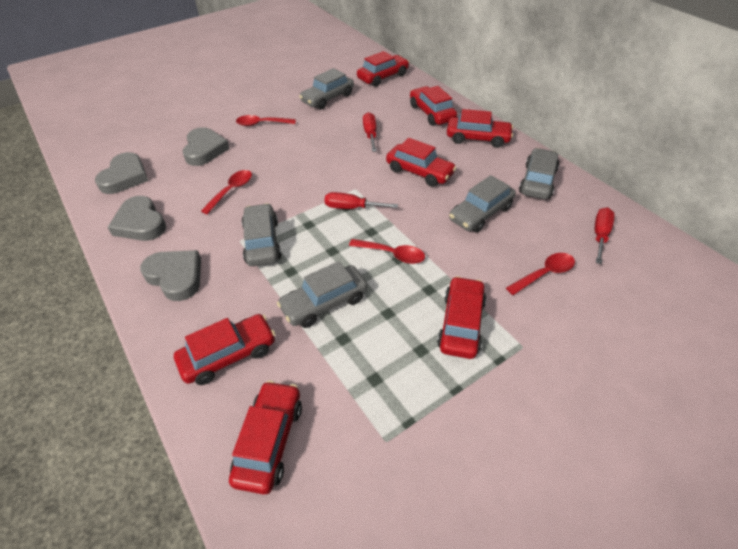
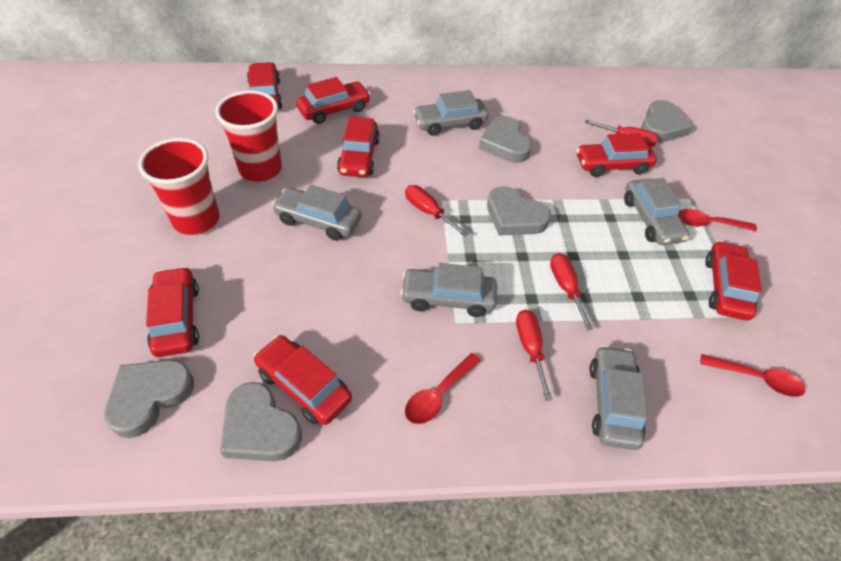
grey heart: [95,152,148,194] [107,196,166,241] [140,250,201,301] [183,127,230,166] = 4 -> [104,360,194,438] [220,382,302,461] [479,116,532,163] [487,186,551,236] [641,100,694,142] = 5
red cup: none = 0 -> [138,138,220,235] [215,90,282,182] = 2
red screwdriver: [325,192,398,209] [363,112,377,152] [595,207,615,264] = 3 -> [405,185,469,237] [516,309,553,401] [550,253,593,331] [585,120,658,147] = 4
red spoon: [201,170,252,214] [236,115,296,126] [349,239,425,264] [506,253,575,295] = 4 -> [405,353,481,424] [678,209,757,232] [700,354,806,397] = 3

